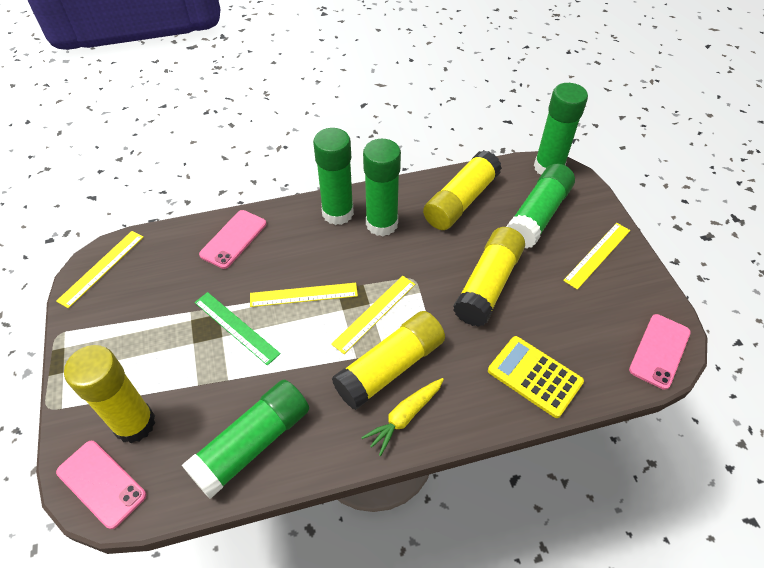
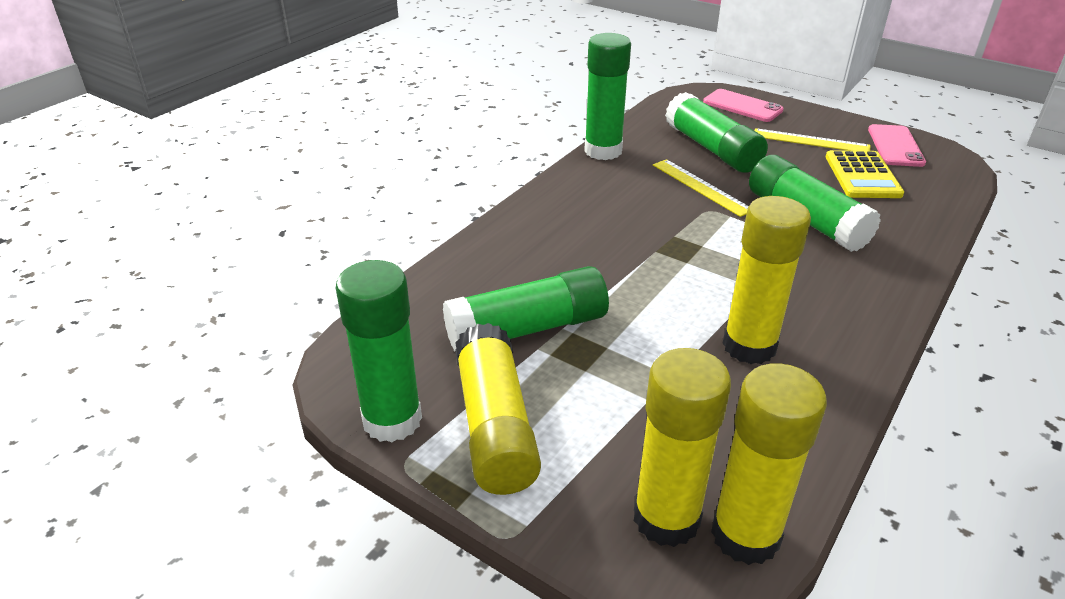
green ruler: [194,292,281,366] = 1 -> none = 0
pink phone: [56,441,146,529] [199,210,267,269] [629,314,691,390] = 3 -> [703,89,784,122] [868,124,926,167] = 2
yellow carrot: [361,378,444,456] = 1 -> none = 0
yellow ruler: [56,231,144,308] [250,283,358,307] [331,276,415,354] [563,223,630,290] = 4 -> [653,159,749,217] [754,128,870,151] = 2

